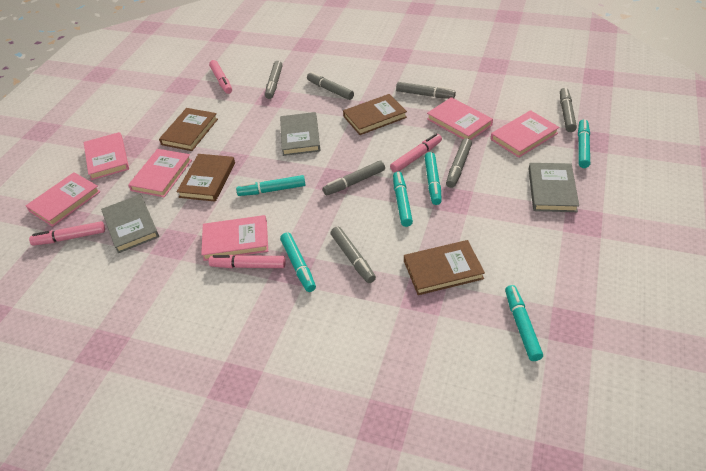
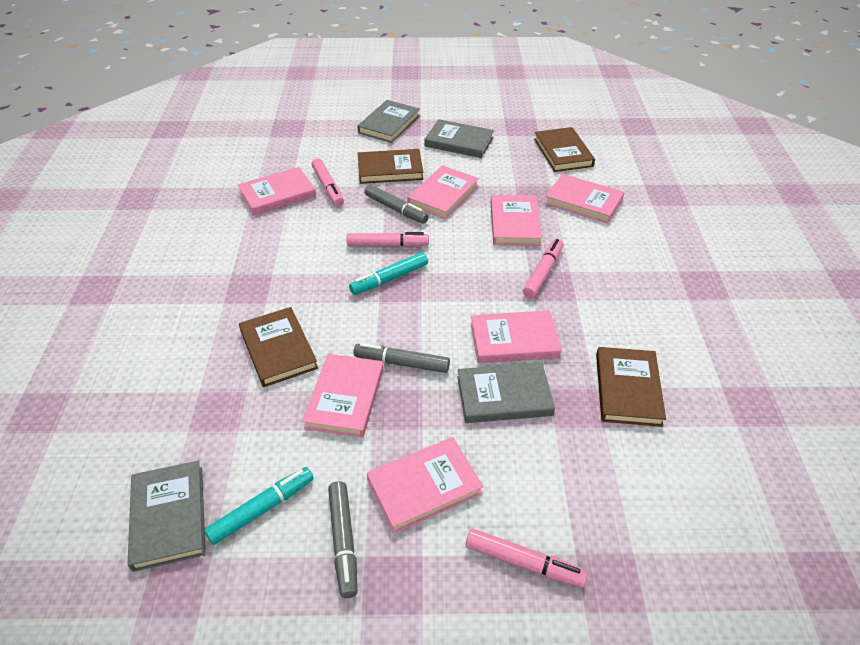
grey book: [101,194,159,253] [280,112,320,156] [529,163,579,212] = 3 -> [128,461,205,572] [357,100,420,143] [425,119,494,158] [457,362,555,423] = 4
grey marker: [265,61,283,99] [307,72,354,100] [323,161,385,196] [331,227,376,283] [396,82,456,99] [446,138,472,188] [560,87,577,132] = 7 -> [328,481,358,598] [353,343,450,373] [364,184,429,224] = 3
pink book: [26,172,101,227] [84,132,129,180] [128,149,192,197] [201,215,268,261] [427,97,493,140] [491,110,559,158] = 6 -> [238,167,316,215] [302,354,384,438] [367,437,484,533] [407,165,479,219] [471,310,562,363] [491,195,542,246] [545,174,624,223] = 7
turquoise marker: [236,175,306,196] [280,232,316,292] [393,171,413,227] [425,152,442,205] [505,285,543,361] [578,119,590,168] = 6 -> [204,467,314,545] [349,252,428,295] = 2

